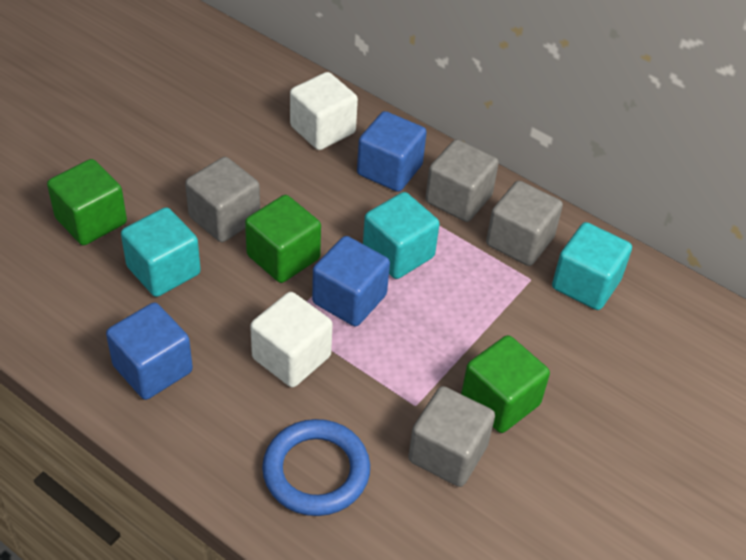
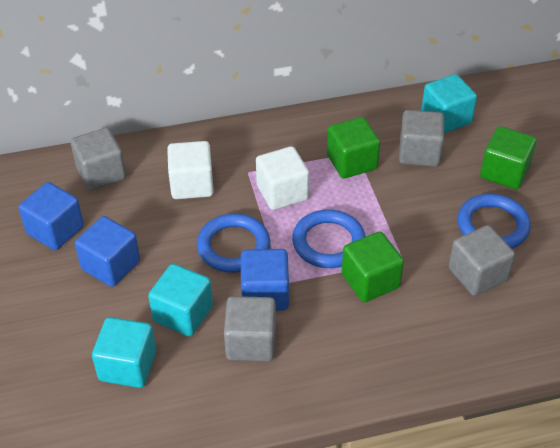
blue ring: [262,419,370,516] = 1 -> [197,213,270,273] [292,210,366,268] [458,194,531,249] = 3

